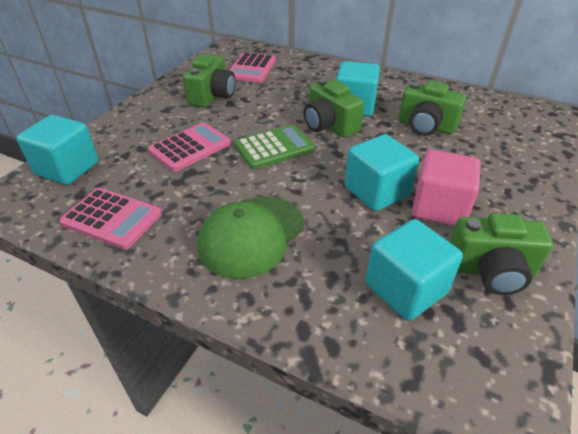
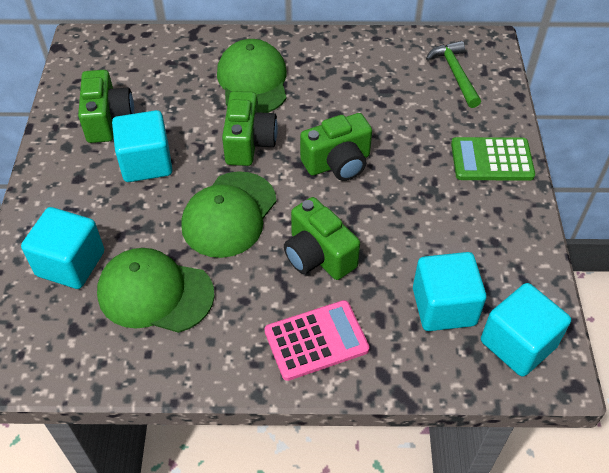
green cap: [198,196,304,279] = 1 -> [97,248,215,333] [181,171,277,258] [217,39,287,113] = 3
green hammer: none = 0 -> [426,41,481,108] = 1
pink calculator: [59,188,162,249] [148,122,231,172] [229,53,276,83] = 3 -> [265,300,370,381] = 1
pink cube: [412,150,481,226] = 1 -> none = 0

